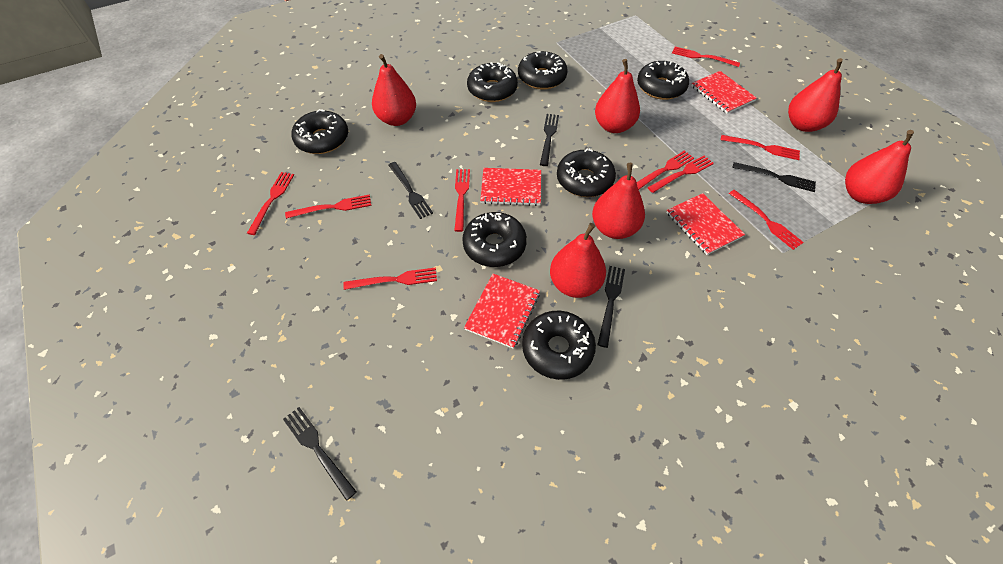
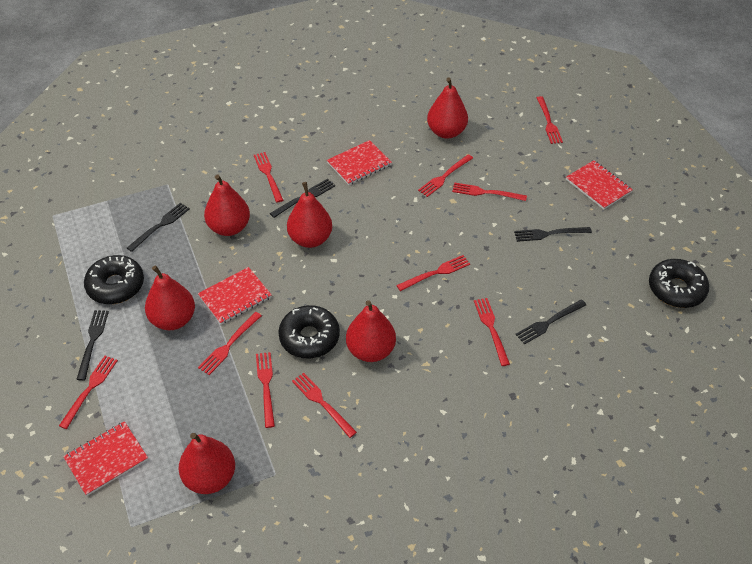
black donut: [292,109,348,154] [462,212,527,267] [467,62,518,102] [518,51,568,90] [522,311,596,380] [557,148,616,197] [637,61,689,100] = 7 -> [84,255,144,304] [278,305,340,358] [649,259,709,308] = 3
red fork: [247,172,294,235] [285,194,371,219] [343,267,437,290] [454,169,470,232] [637,151,694,190] [648,155,714,193] [672,47,740,67] [721,135,800,160] [729,190,803,250] = 9 -> [59,356,118,429] [198,312,261,375] [254,152,283,202] [256,352,275,428] [292,373,357,438] [396,255,470,291] [418,154,473,197] [452,182,527,201] [474,298,510,366] [536,96,563,144] = 10

